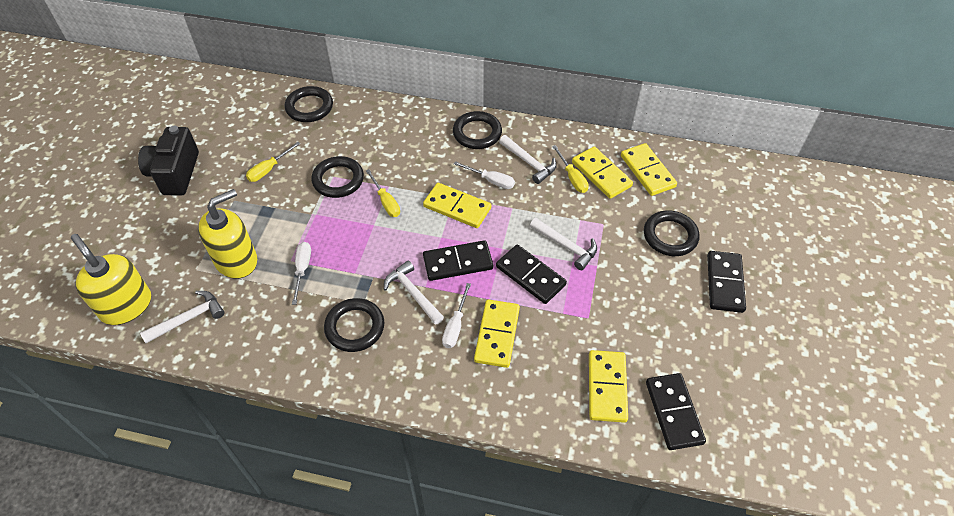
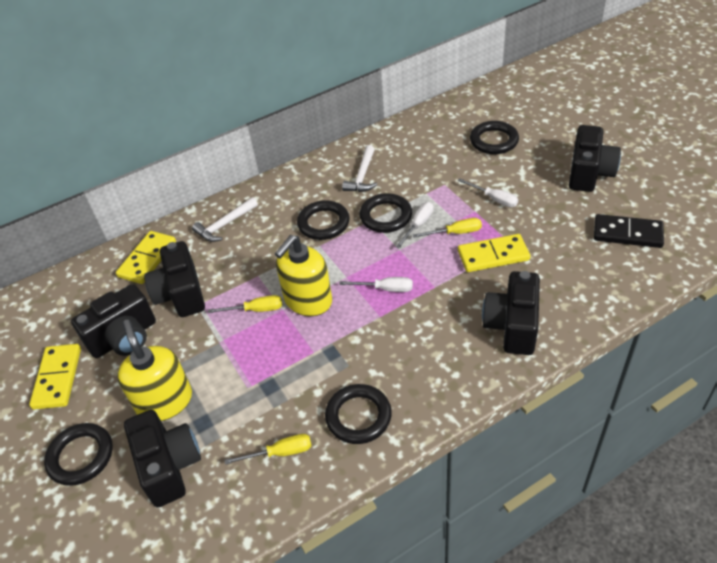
black camera: [138,126,199,196] = 1 -> [71,284,156,358] [124,410,201,507] [144,241,205,317] [482,271,540,355] [569,125,621,192] = 5
black domino: [423,240,493,281] [496,245,567,304] [646,373,706,450] [707,251,746,313] = 4 -> [594,214,664,248] = 1
white hammer: [140,291,225,343] [384,260,444,325] [499,135,557,184] [530,218,597,270] = 4 -> [192,197,258,242] [342,145,378,192] = 2
yellow domino: [423,183,491,228] [474,299,520,368] [572,147,633,199] [589,350,628,423] [621,143,677,196] = 5 -> [29,344,81,409] [116,231,176,284] [458,234,530,272] = 3

